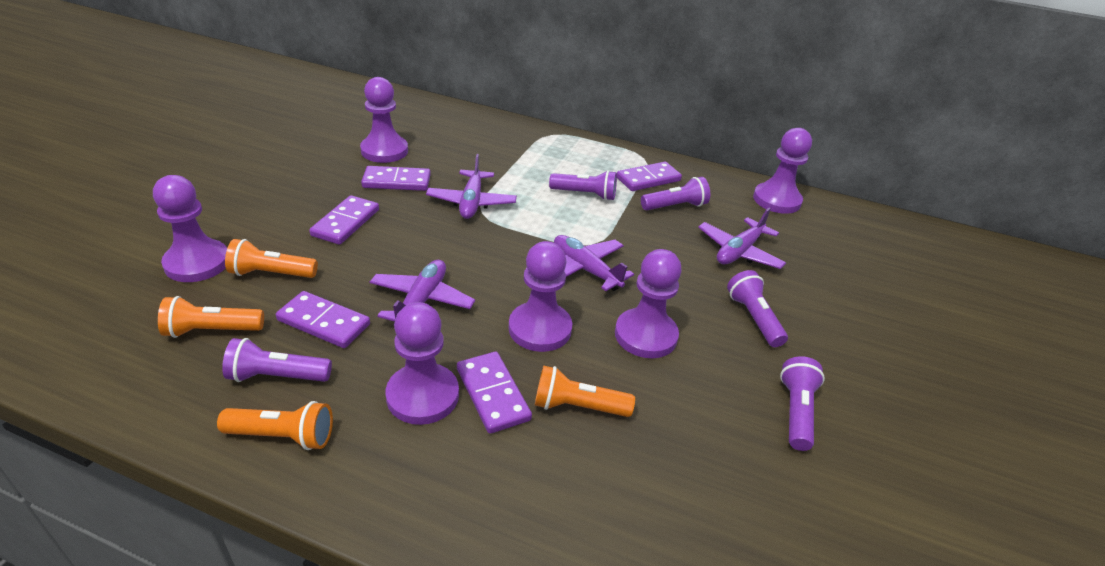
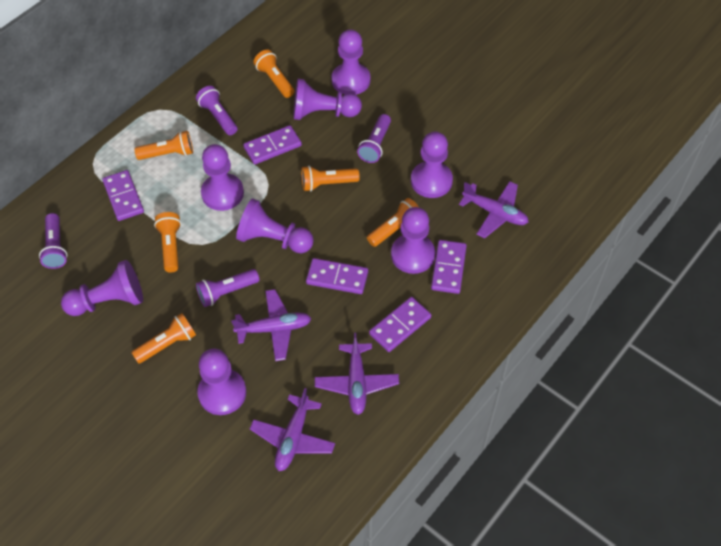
orange flashlight: [158,296,264,338] [217,401,333,450] [225,239,318,278] [535,365,635,417] = 4 -> [131,313,196,364] [134,131,193,160] [154,212,181,273] [254,50,294,98] [301,166,360,191] [367,198,419,247] = 6
purple flashlight: [222,338,332,382] [549,170,617,201] [641,177,710,210] [727,270,788,347] [780,356,825,451] = 5 -> [39,213,67,269] [196,86,238,135] [196,269,259,307] [357,114,391,163] = 4
purple pawn: [153,175,227,282] [360,77,408,163] [386,302,459,425] [509,241,572,352] [615,249,682,358] [753,128,812,214] = 6 -> [61,260,143,316] [197,348,246,415] [201,144,244,211] [236,198,314,253] [293,79,362,120] [332,29,371,95] [391,207,435,274] [411,132,453,198] = 8

